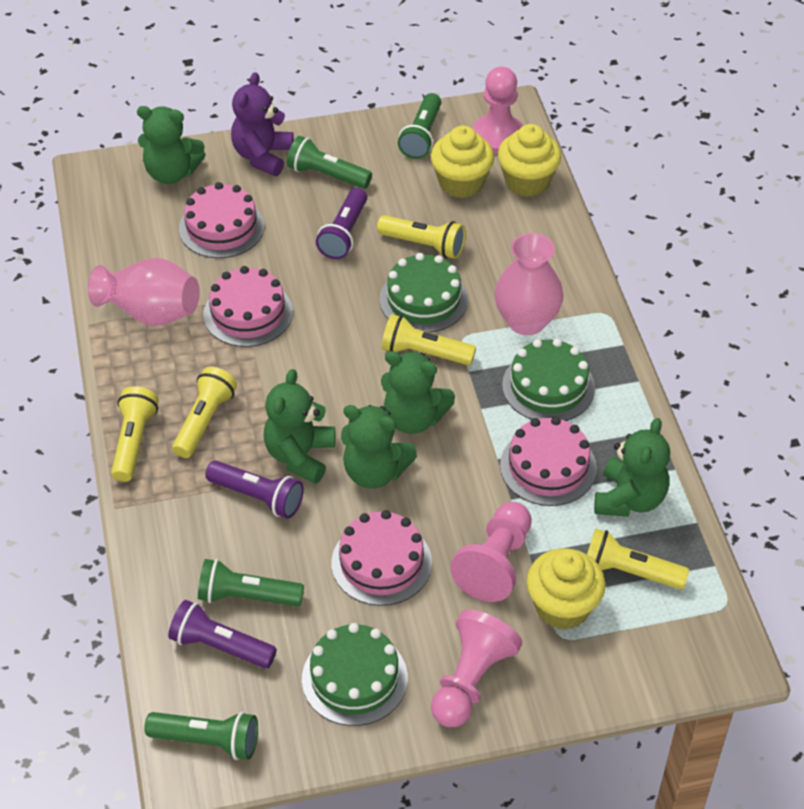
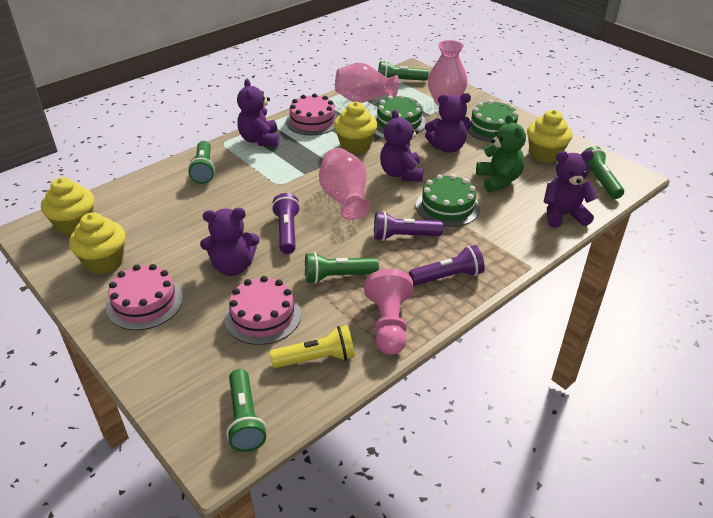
green flashlight: [144,712,258,760] [198,559,304,607] [287,136,372,189] [398,93,441,159] = 4 -> [188,141,215,184] [226,369,267,452] [305,252,379,284] [378,61,429,81] [581,146,624,199] = 5
green teddy bear: [137,106,206,184] [263,369,335,484] [341,405,417,488] [381,351,455,434] [594,418,670,517] = 5 -> [476,114,526,192] = 1
pink cake: [179,182,264,258] [203,266,293,347] [331,510,432,606] [500,417,597,506] = 4 -> [106,264,183,330] [225,276,301,345] [286,93,338,135] = 3
pink pawn: [431,609,522,727] [450,502,532,602] [472,67,523,155] = 3 -> [364,269,414,355] = 1
pink vase: [88,258,200,326] [494,233,564,336] = 2 -> [319,148,371,220] [335,63,399,103] [428,40,468,106] = 3
purple teddy bear: [231,72,294,176] = 1 -> [200,208,260,276] [237,79,279,146] [380,109,423,182] [425,93,471,153] [544,150,598,228] = 5
yellow cupcake: [431,126,494,198] [498,124,561,197] [527,548,605,630] = 3 -> [41,177,94,236] [69,212,125,274] [334,102,377,154] [527,110,572,163] = 4
yellow flashlight: [111,386,159,482] [172,367,237,458] [377,215,466,259] [381,314,476,365] [587,528,689,589] = 5 -> [270,325,355,368] = 1

